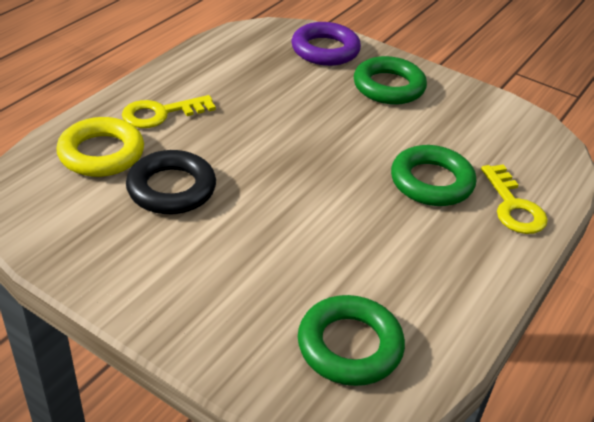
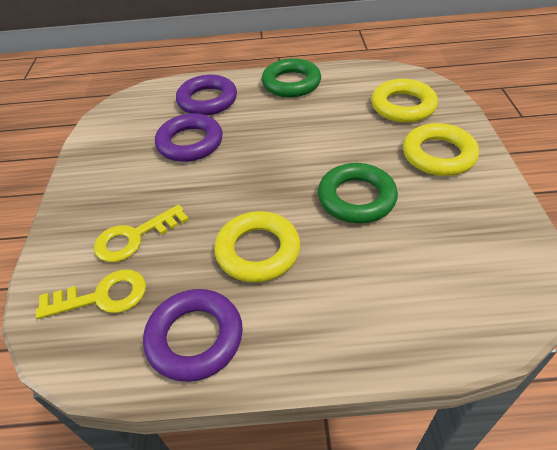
black ring: [126,150,216,214] = 1 -> none = 0
green ring: [298,295,405,386] [354,56,427,105] [391,145,476,206] = 3 -> [262,58,321,97] [318,163,398,223] = 2
purple ring: [292,22,361,66] = 1 -> [143,289,243,382] [155,113,223,162] [176,74,237,116] = 3
yellow ring: [57,117,144,177] = 1 -> [214,211,300,282] [371,79,438,123] [403,123,479,176] = 3

